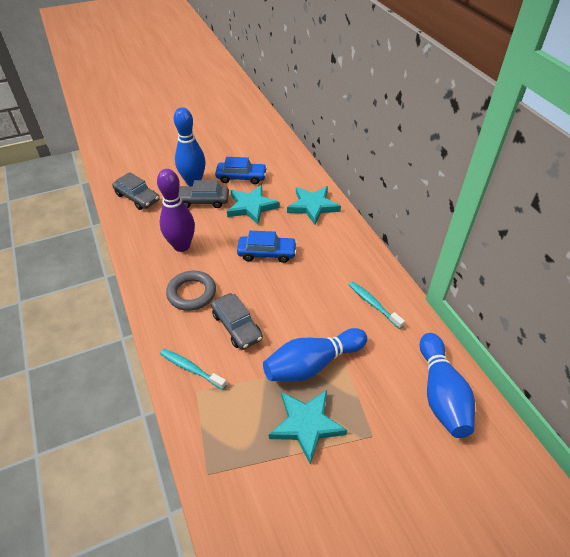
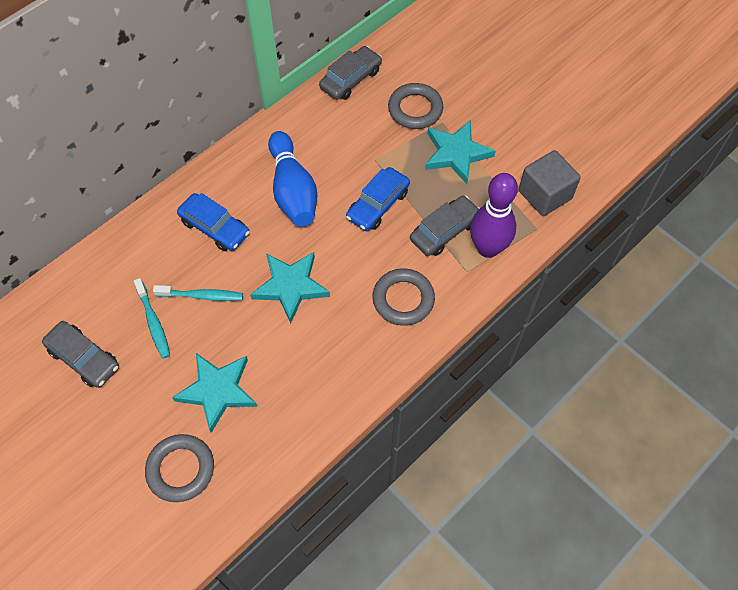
blue bowling pin: [174,107,206,186] [263,328,367,382] [420,333,475,438] = 3 -> [268,131,317,227] = 1
grey cube: none = 0 -> [519,150,581,216] = 1
grey ring: [166,270,216,311] = 1 -> [145,434,214,502] [373,269,435,326] [388,83,443,129] = 3

